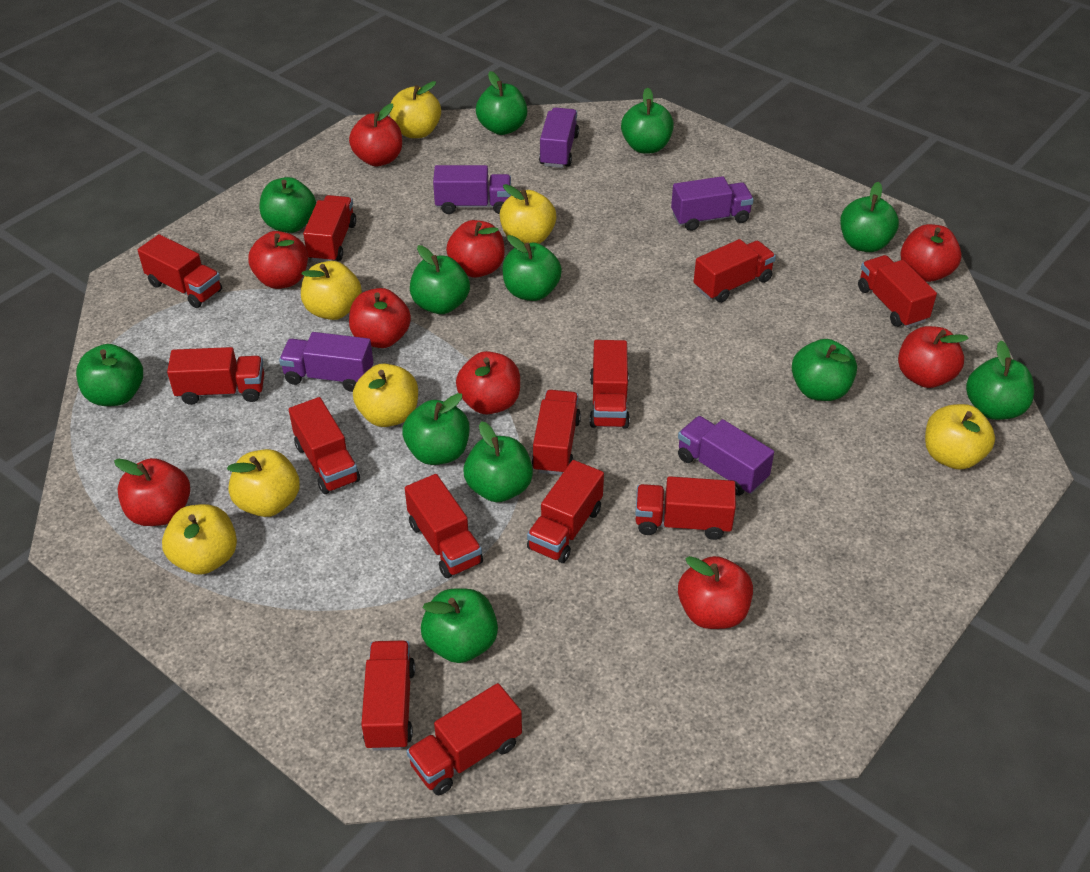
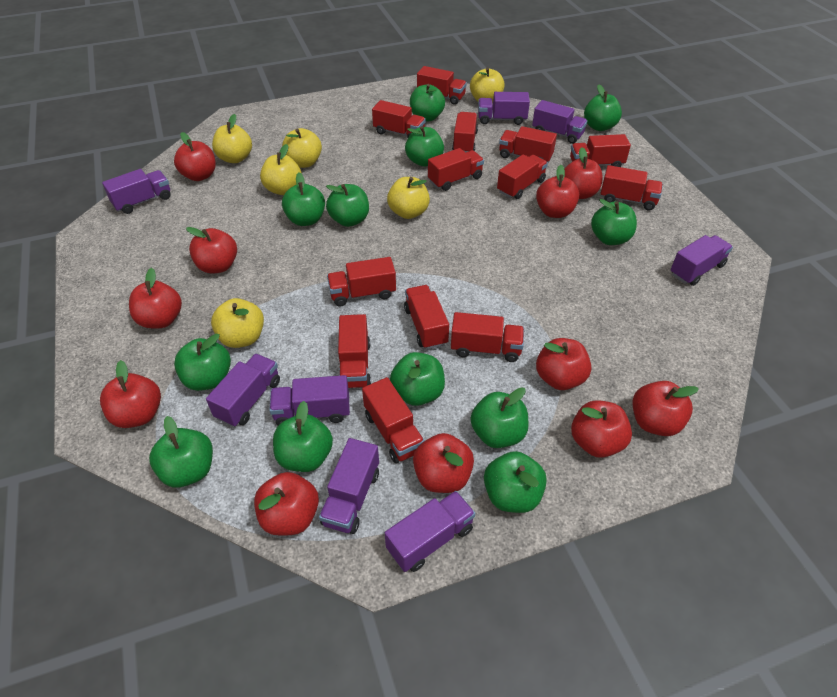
purple truck: [279,332,373,392] [433,165,511,214] [539,107,579,168] [671,176,754,231] [678,416,774,496] = 5 -> [102,169,171,214] [206,354,280,427] [269,375,350,426] [319,438,379,534] [385,491,475,572] [478,92,530,125] [532,100,588,144] [671,235,733,286] = 8
red apple: [114,458,190,526] [248,231,308,289] [349,103,402,166] [349,288,411,348] [446,220,505,278] [456,351,520,414] [678,556,753,629] [898,326,969,388] [900,224,962,282] = 9 -> [100,360,161,428] [129,268,182,329] [174,132,216,181] [186,227,237,273] [254,472,319,536] [413,433,474,493] [536,165,579,218] [536,338,592,390] [564,147,603,199] [571,400,632,458] [633,381,699,436] = 11
yellow apple: [162,504,237,575] [227,449,300,517] [301,261,362,320] [353,364,418,427] [390,81,441,138] [500,184,556,244] [925,404,995,469] = 7 -> [211,298,264,348] [212,114,252,163] [260,144,302,195] [282,128,322,168] [387,177,430,219] [470,68,505,103] = 6

